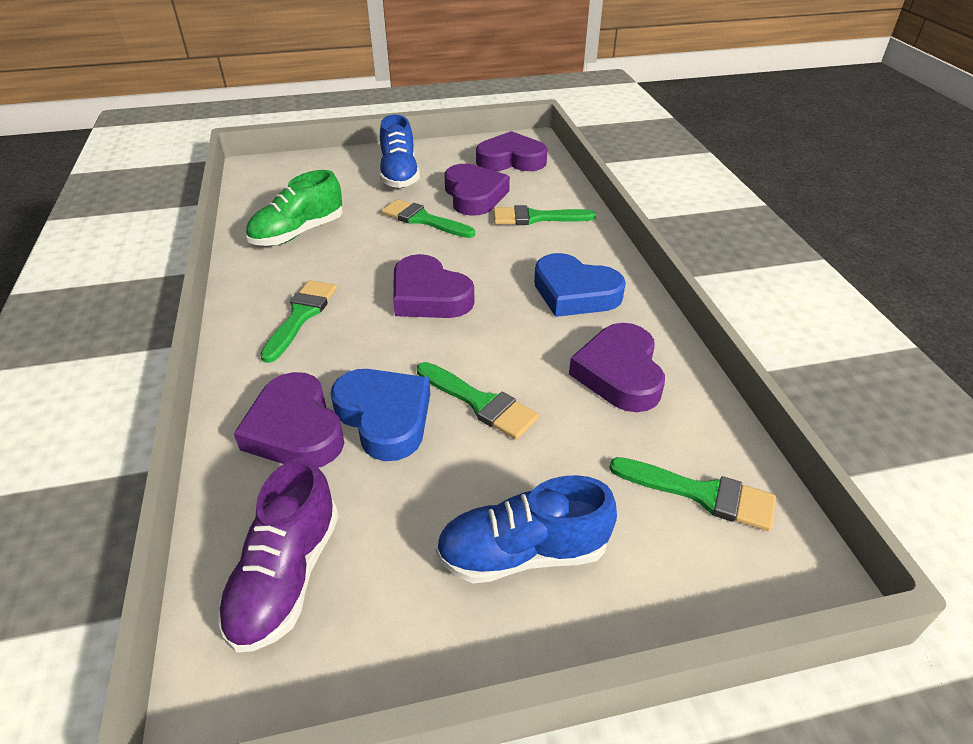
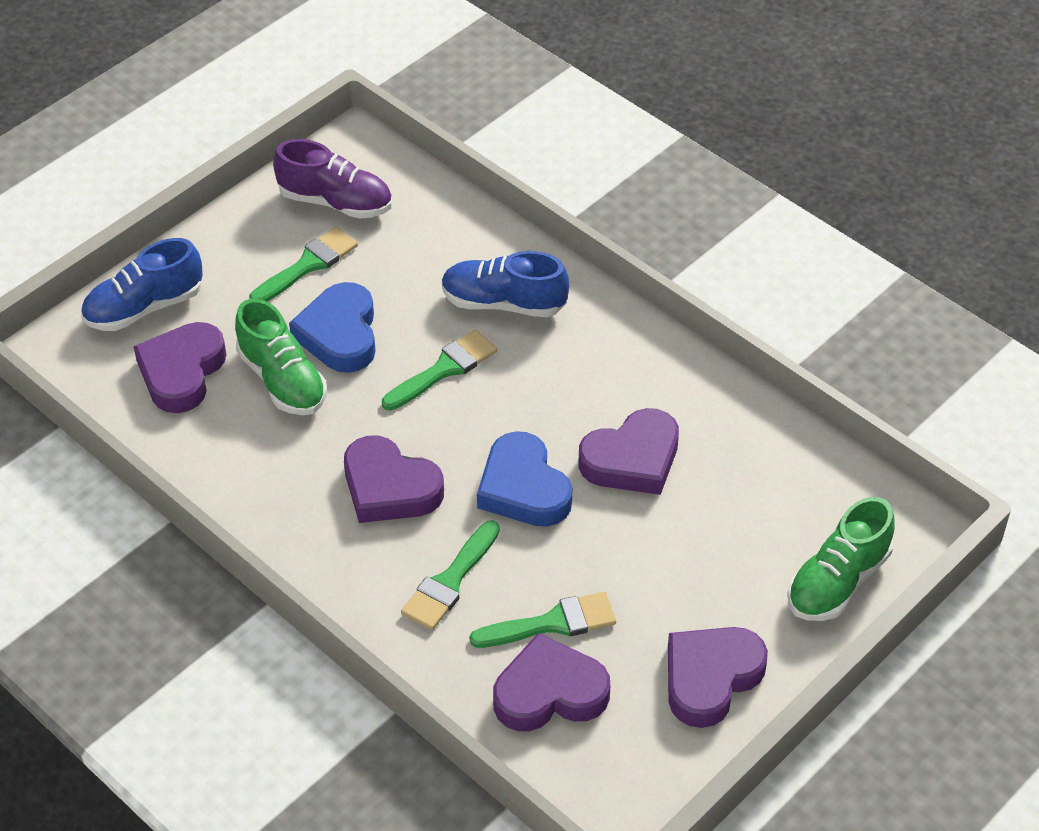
green brush: [260,280,337,363] [382,199,475,238] [417,362,539,440] [493,205,596,225] [609,457,776,531] = 5 -> [249,227,358,302] [382,330,497,411] [401,520,500,630] [469,592,616,648] = 4
green shoe: [246,170,343,246] = 1 -> [235,299,327,415] [787,497,895,621] = 2

